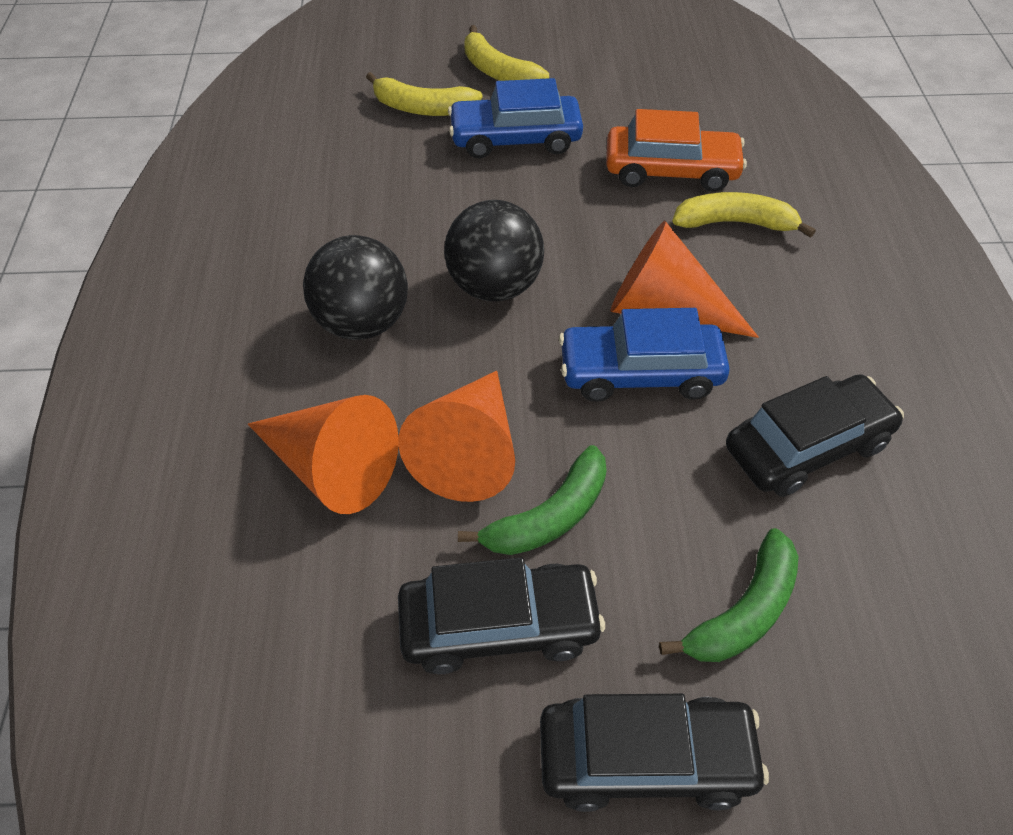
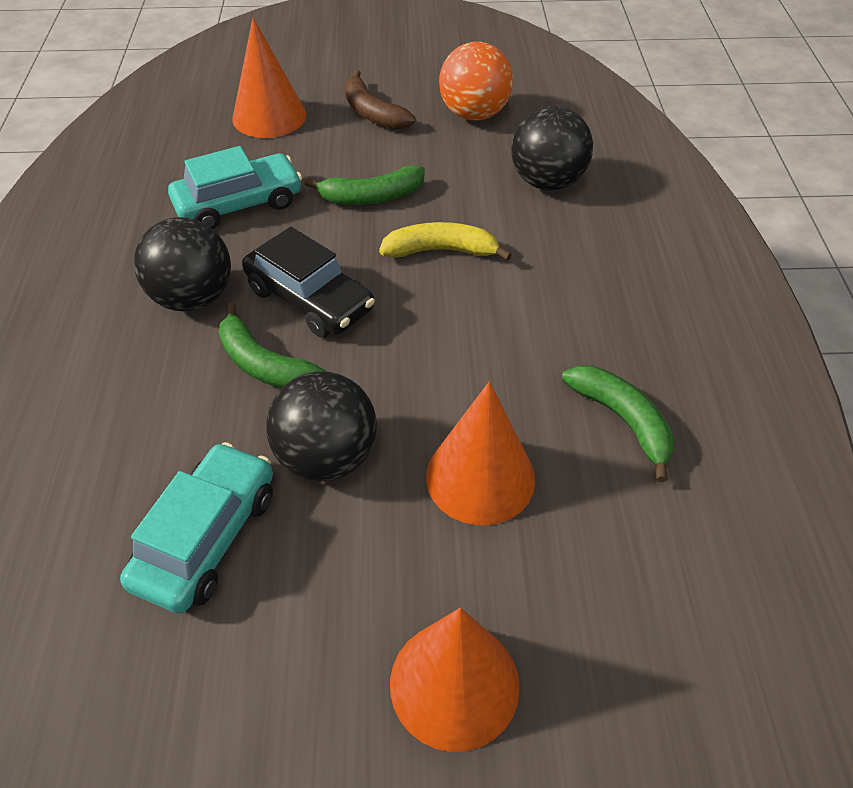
black ball: [303,235,408,340] [444,200,544,301] = 2 -> [134,217,231,311] [266,371,377,481] [511,106,593,191] = 3
black car: [398,557,605,674] [540,694,769,812] [726,374,904,497] = 3 -> [242,227,375,338] = 1
blue car: [448,78,583,158] [559,308,730,402] = 2 -> none = 0
brown banana: none = 0 -> [344,70,416,130] = 1
green banana: [458,445,607,555] [659,528,799,662] = 2 -> [219,303,326,388] [305,165,425,205] [562,366,674,482] = 3
orange ball: none = 0 -> [439,41,513,121] = 1
orange car: [606,109,747,192] = 1 -> none = 0
turquoise car: none = 0 -> [120,442,273,614] [168,146,302,229] = 2
yellow banana: [366,72,483,116] [464,25,549,81] [672,192,816,238] = 3 -> [379,222,512,261] = 1

